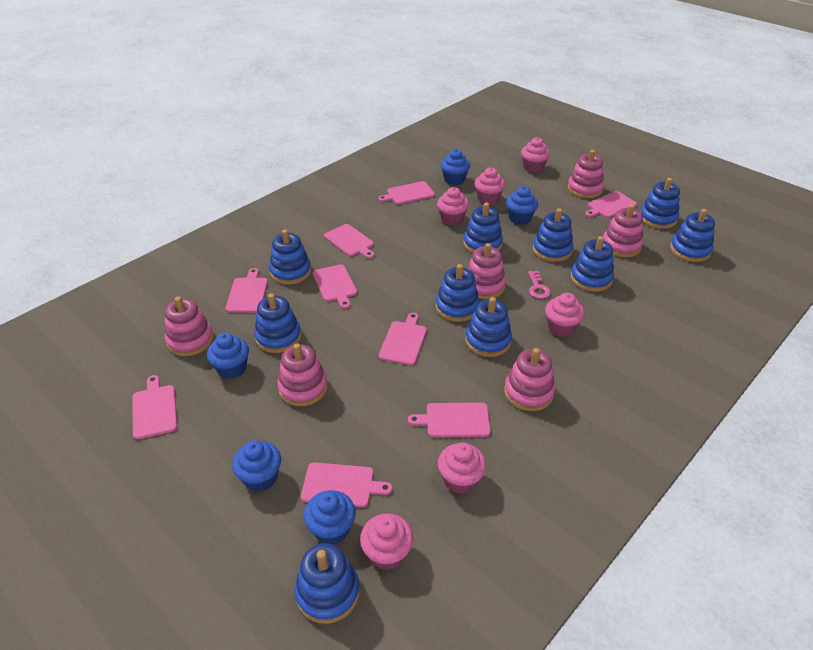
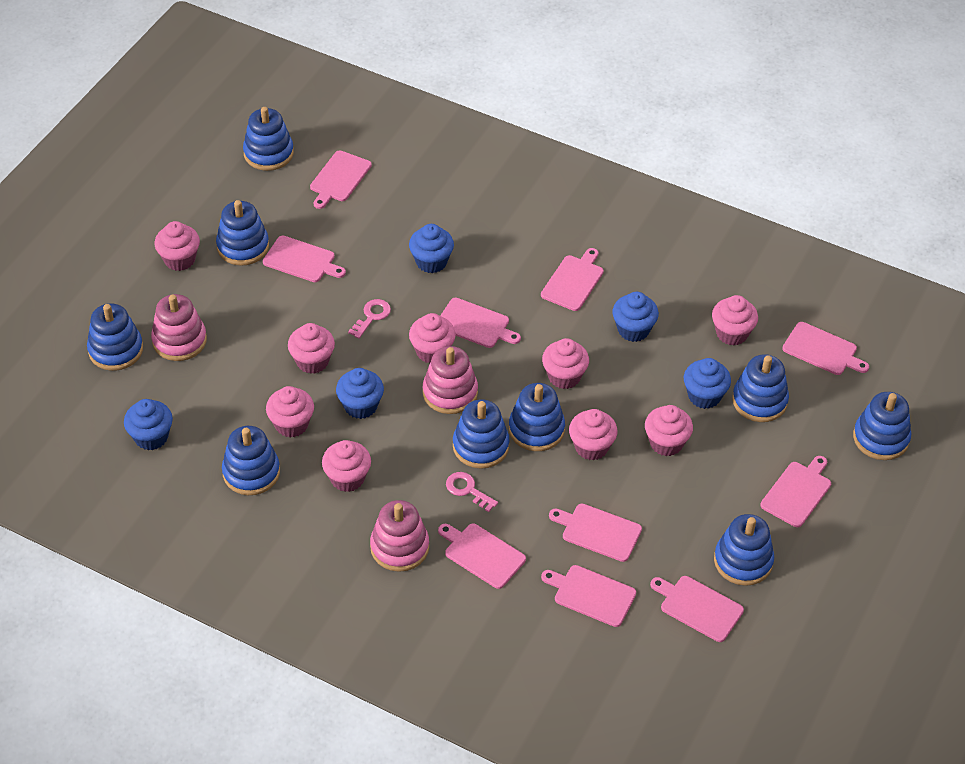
blue stacking toy: [254,293,301,353] [269,229,311,285] [294,543,360,624] [436,264,479,322] [463,203,503,253] [465,297,512,357] [533,208,573,262] [571,236,614,292] [640,178,680,229] [670,209,715,262] = 10 -> [87,304,143,371] [216,200,269,266] [222,426,280,495] [243,107,294,171] [453,399,509,469] [509,383,565,451] [714,514,774,586] [732,354,789,422] [853,392,911,460] = 9
pink cupcake: [360,514,414,570] [437,187,469,226] [438,442,486,494] [474,168,505,205] [521,137,550,173] [545,293,585,337] = 6 -> [155,221,200,271] [266,386,314,437] [288,323,335,374] [322,440,371,492] [409,313,456,364] [542,338,589,389] [569,409,618,460] [645,405,693,456] [712,295,758,345] = 9
pink cutting board: [132,375,177,439] [225,268,268,313] [301,462,392,508] [313,264,357,309] [324,224,374,259] [378,181,435,204] [379,313,427,365] [408,403,491,437] [585,191,637,218] = 9 -> [263,236,346,282] [310,150,372,209] [438,524,526,589] [440,298,521,348] [541,248,604,311] [541,565,636,627] [549,504,642,562] [650,576,744,642] [760,456,831,527] [782,322,869,375] = 10
pink key: [528,271,551,299] = 1 -> [348,299,391,339] [446,472,498,512] = 2
pink stacking toy: [165,296,214,356] [277,343,328,406] [467,243,506,299] [504,348,555,411] [567,150,604,198] [603,204,643,257] = 6 -> [151,294,207,361] [370,500,429,572] [423,346,478,414] = 3

